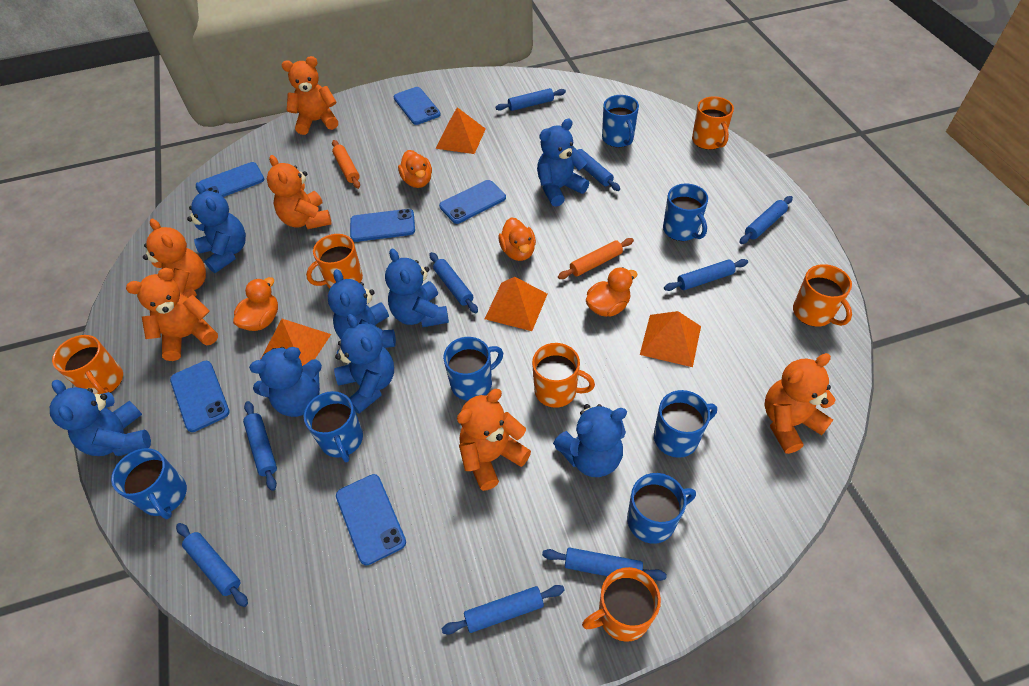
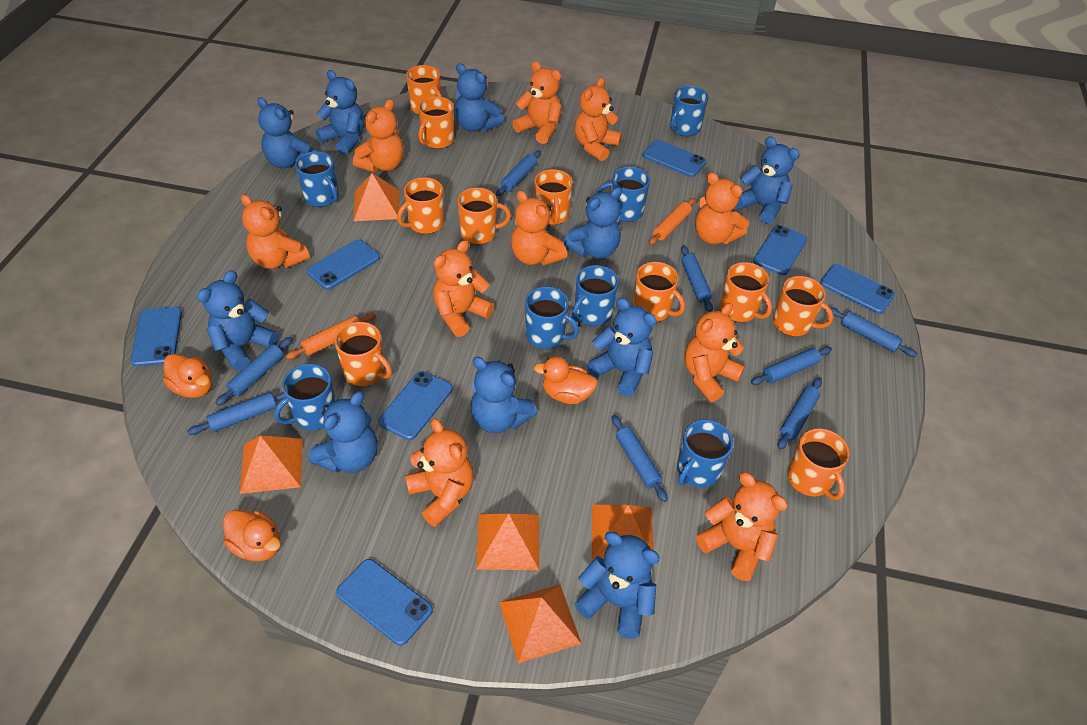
blue phone: [170,361,230,432] [199,162,264,197] [336,474,406,565] [350,209,415,242] [394,87,441,125] [439,180,506,224] = 6 -> [131,307,182,367] [306,239,380,290] [336,559,433,646] [378,371,453,440] [643,140,706,177] [753,225,807,275] [820,264,895,314] = 7
blue rolling pin: [176,523,248,607] [243,401,277,491] [429,252,478,313] [442,585,565,635] [495,88,566,111] [542,547,667,581] [572,146,620,191] [664,259,748,291] [739,196,793,244] = 9 -> [187,392,285,435] [216,337,293,406] [496,150,541,196] [612,415,668,502] [681,246,713,312] [751,347,832,385] [777,378,822,450] [829,307,917,357] = 8
blue teddy bear: [50,380,151,456] [187,182,246,273] [249,347,322,417] [328,269,396,348] [334,314,394,414] [385,248,449,327] [537,119,589,207] [553,404,627,477] = 8 -> [197,270,279,371] [257,97,315,168] [309,391,378,473] [315,70,365,155] [455,63,504,132] [470,357,538,433] [564,187,622,259] [574,532,660,639] [587,297,657,396] [736,136,800,224] = 10
orange duck: [233,277,278,331] [398,150,432,188] [499,218,536,261] [586,267,637,317] = 4 -> [163,354,212,398] [223,510,281,561] [534,356,598,404] = 3
orange mug: [52,335,123,394] [306,234,363,289] [532,343,595,408] [582,567,661,642] [692,96,734,150] [793,264,852,327] = 6 -> [335,322,392,386] [397,177,444,234] [406,65,442,114] [418,97,454,149] [457,187,511,245] [535,169,573,225] [633,262,685,322] [720,262,772,322] [773,276,833,336] [787,428,850,500] = 10
orange pyramid: [260,319,331,366] [435,107,486,154] [485,277,547,331] [640,311,701,367] = 4 -> [240,435,303,494] [354,173,399,221] [476,514,539,570] [499,584,582,663] [592,505,654,560] = 5
orange teddy bear: [126,268,218,361] [143,219,206,298] [267,155,332,229] [282,56,338,135] [457,389,531,491] [764,353,836,454] = 6 -> [241,194,310,269] [353,99,404,172] [405,418,474,527] [433,240,494,337] [511,190,567,266] [512,61,561,144] [574,77,622,161] [684,303,745,402] [695,173,749,245] [696,472,788,581] = 10

